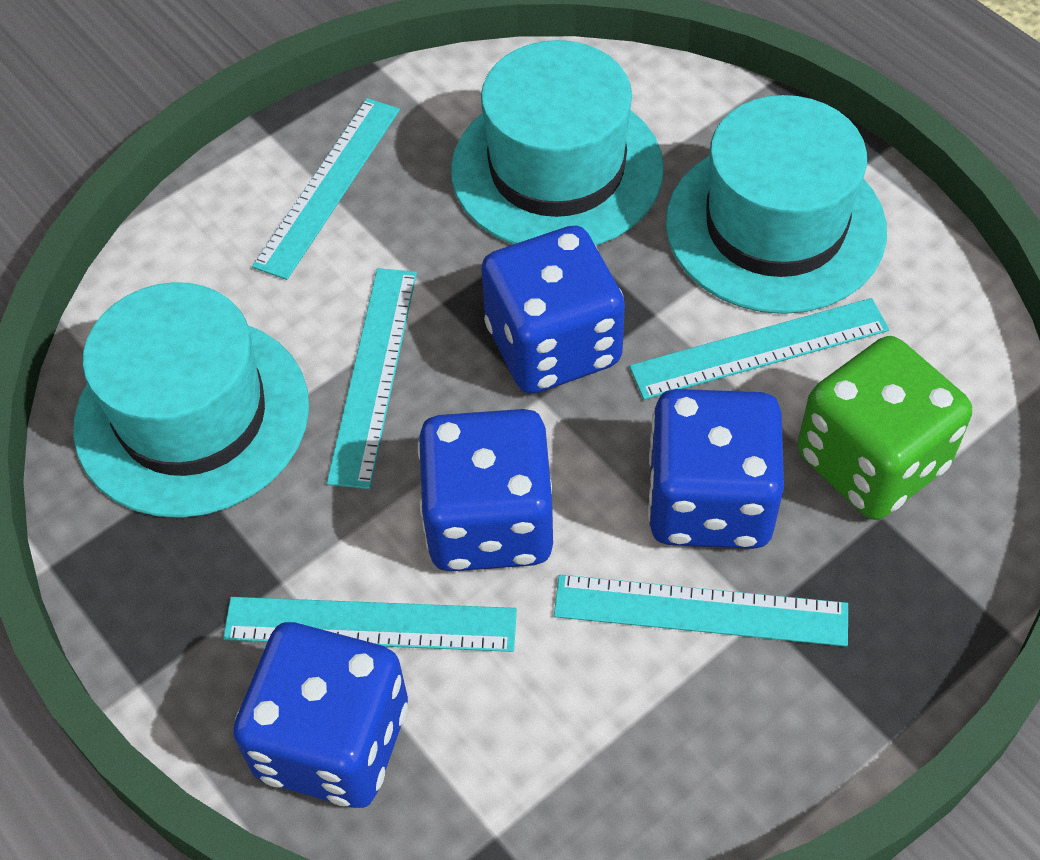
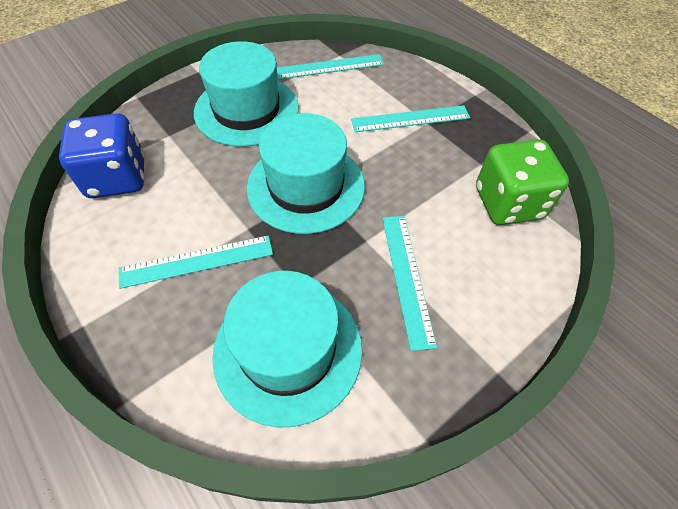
blue dice: [233,622,408,808] [418,409,553,571] [481,225,625,394] [648,389,784,549] = 4 -> [59,113,145,198] = 1
turquoise ruler: [223,597,517,652] [252,98,400,280] [327,268,417,489] [554,575,848,647] [629,298,889,400] = 5 -> [119,236,273,289] [277,54,384,79] [351,105,470,132] [382,216,437,351] = 4

